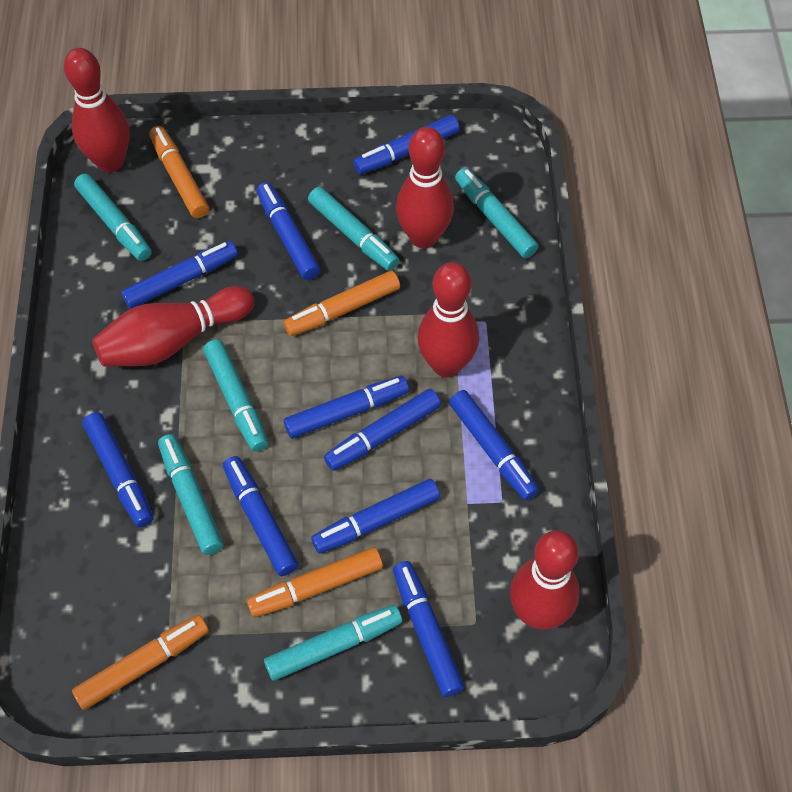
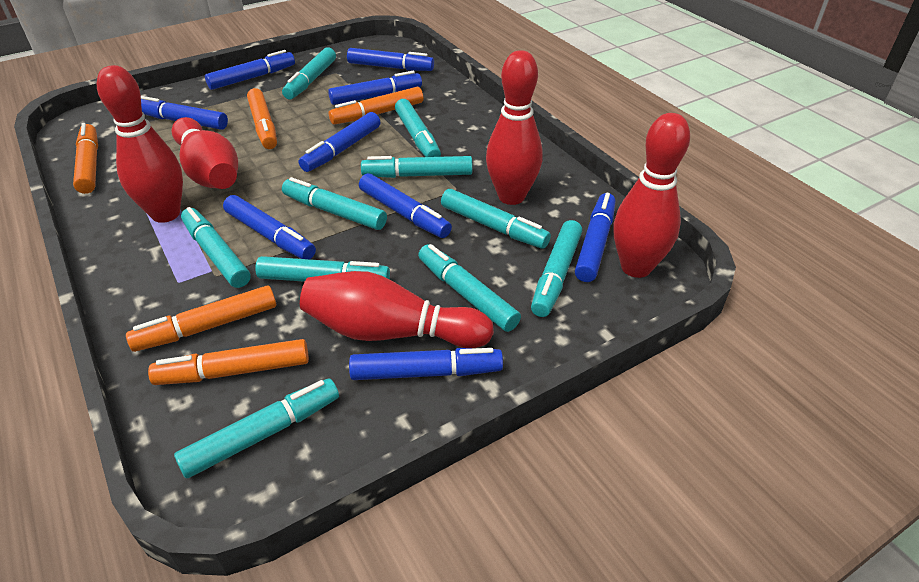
blue marker: [82,412,153,527] [121,241,238,309] [223,456,299,576] [256,182,320,280] [284,376,409,438] [311,479,440,554] [324,389,441,471] [353,115,460,174] [393,561,465,697] [449,390,539,500] = 10 -> [141,96,228,130] [205,50,295,90] [223,195,316,259] [299,112,380,172] [328,71,422,105] [347,48,434,71] [349,348,503,380] [359,173,452,238] [575,193,615,282] = 9
orange marker: [72,615,209,710] [149,126,209,218] [247,547,383,617] [284,271,400,336] = 4 -> [73,123,98,194] [126,285,276,352] [148,339,309,385] [247,88,277,149] [329,87,423,124] = 5
turquoise marker: [74,173,152,261] [158,434,223,555] [203,340,268,452] [264,605,402,681] [308,187,399,271] [455,168,538,258] = 6 -> [174,378,339,479] [181,207,251,288] [255,256,390,282] [282,47,336,99] [282,177,387,230] [361,156,472,178] [395,99,441,157] [418,244,521,332] [441,189,551,249] [531,220,582,317] = 10

